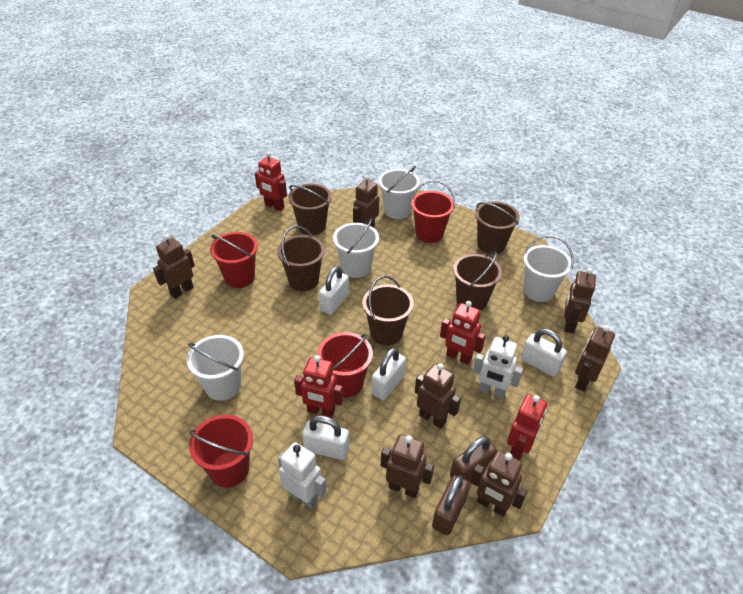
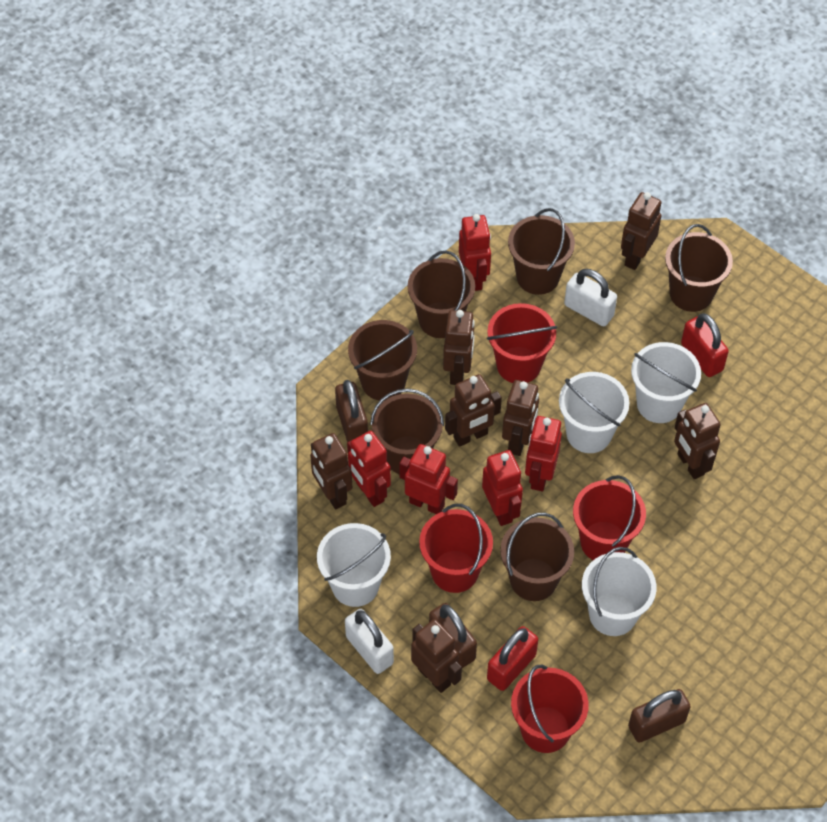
brown bucket: [277,226,325,291] [288,184,332,235] [362,276,414,345] [453,251,502,311] [475,201,520,254] = 5 -> [348,320,417,401] [370,389,444,474] [408,250,475,338] [500,513,574,601] [508,208,575,295] [665,224,733,312] = 6
brown padlock: [432,475,470,535] [450,436,497,483] = 2 -> [335,380,368,442] [429,603,477,668] [628,689,691,743] = 3
red padlock: none = 0 -> [487,626,538,691] [681,313,729,377] = 2
red robot: [255,152,287,211] [294,355,343,418] [440,301,486,365] [507,394,547,460] = 4 -> [347,431,391,507] [399,444,458,514] [459,214,491,291] [482,450,523,526] [525,416,562,491] = 5
white padlock: [302,415,349,460] [319,266,349,315] [372,348,406,400] [521,329,567,377] = 4 -> [345,609,394,674] [564,269,617,326] = 2
white robot: [278,442,327,509] [473,335,523,399] = 2 -> none = 0

